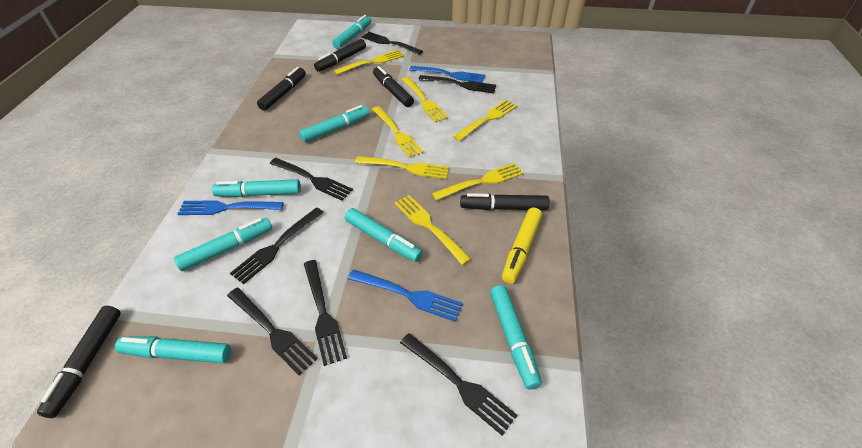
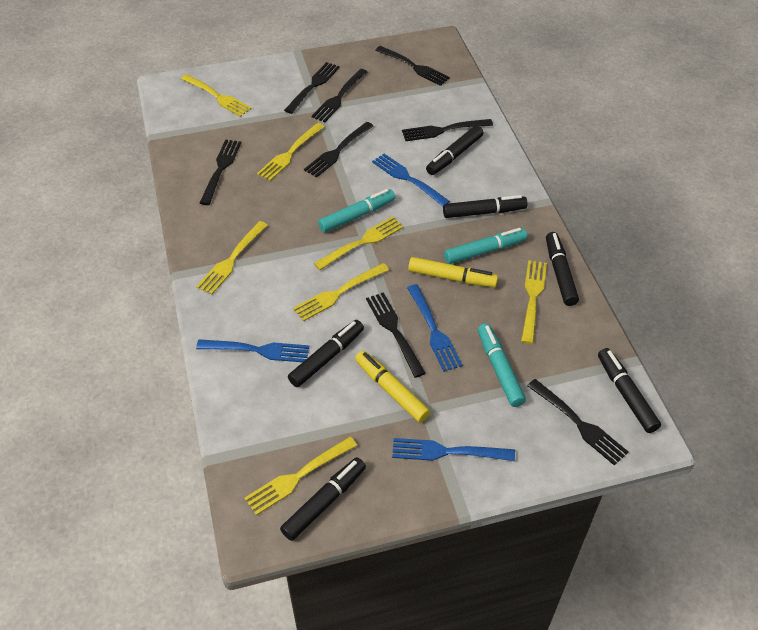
black fork: [227,288,318,375] [230,207,324,284] [270,158,353,201] [304,260,347,366] [361,32,423,55] [400,333,518,436] [418,75,496,93] = 7 -> [200,139,241,205] [284,62,340,114] [304,122,373,177] [311,69,367,122] [366,292,426,378] [375,46,450,86] [402,119,493,141] [527,379,628,466] = 8
black marker: [37,306,121,418] [257,67,306,111] [314,39,366,72] [373,66,414,107] [460,193,550,210] = 5 -> [280,457,366,541] [288,320,364,387] [426,125,484,175] [443,195,528,218] [546,232,579,306] [598,348,661,433] = 6
blue fork: [178,200,284,215] [348,269,463,322] [409,66,485,83] = 3 -> [196,339,309,362] [372,154,450,207] [392,438,515,461] [407,284,462,372] = 4
turquoise marker: [115,336,231,363] [174,218,272,271] [212,179,301,197] [299,105,370,142] [332,15,371,49] [345,208,423,262] [490,285,542,390] = 7 -> [318,189,396,233] [444,228,527,264] [478,323,526,407] = 3
yellow marker: [502,207,542,284] = 1 -> [355,351,430,423] [408,257,498,287] = 2

